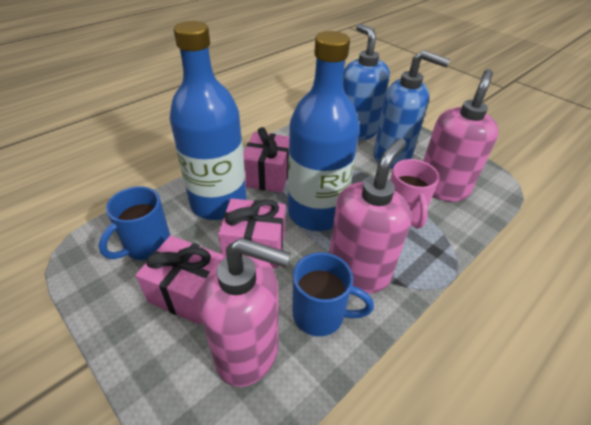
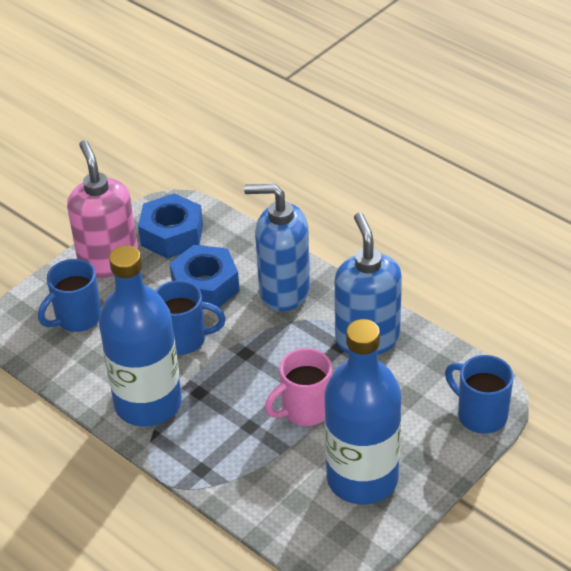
blue mug: [99,186,170,260] [292,252,374,336] = 2 -> [38,259,101,332] [155,280,226,355] [445,355,514,434] = 3
blue nut: none = 0 -> [138,193,203,259] [169,245,240,308] = 2
pink gift: [135,235,224,325] [218,198,285,268] [243,127,289,193] = 3 -> none = 0
pink soap dispenser: [199,238,291,387] [329,138,412,293] [423,69,499,202] = 3 -> [67,140,138,278] = 1

